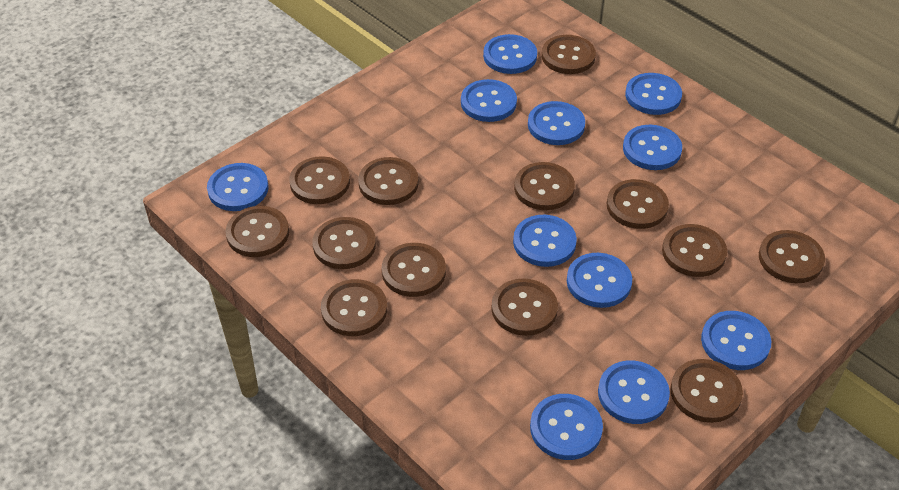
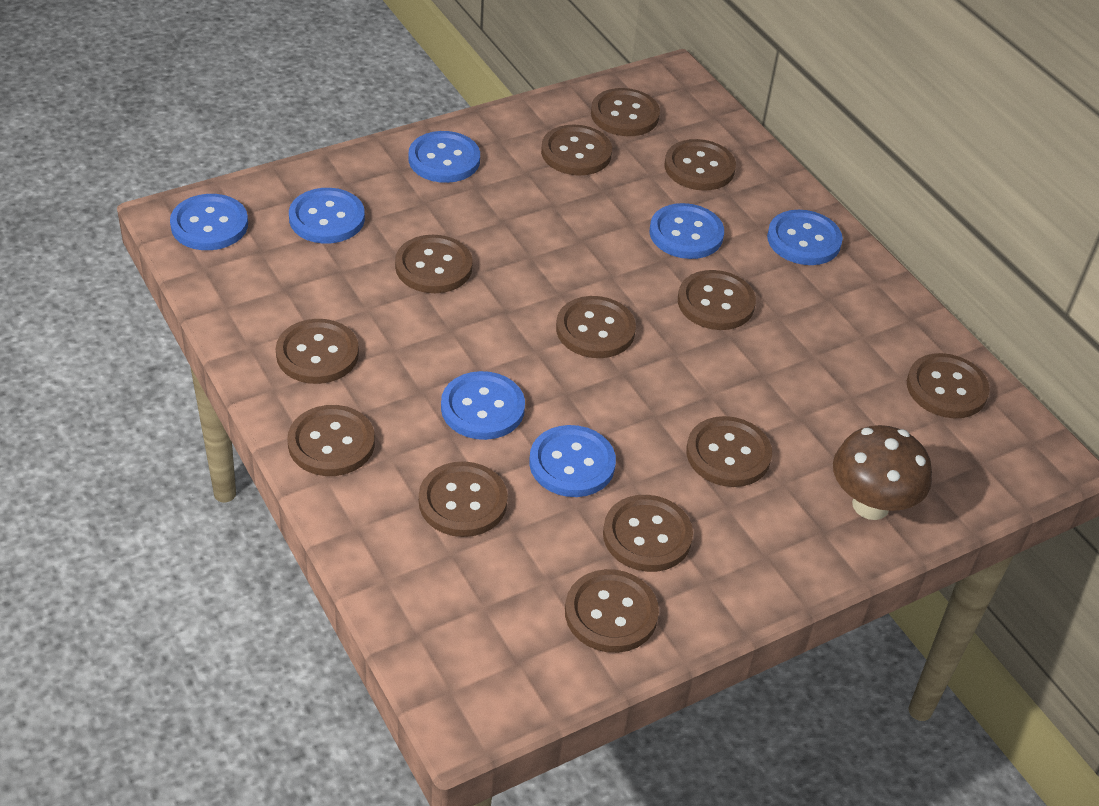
blue button: [207,163,269,211] [461,79,517,122] [483,34,537,74] [513,215,577,267] [528,101,585,145] [530,394,603,460] [567,253,632,308] [598,360,670,424] [623,125,682,170] [625,73,682,115] [701,311,771,370] = 11 -> [170,194,248,250] [289,188,365,244] [409,131,480,183] [441,371,525,440] [529,425,616,497] [650,203,724,259] [767,210,843,265] = 7
brown mushroom: none = 0 -> [833,425,932,520] = 1

